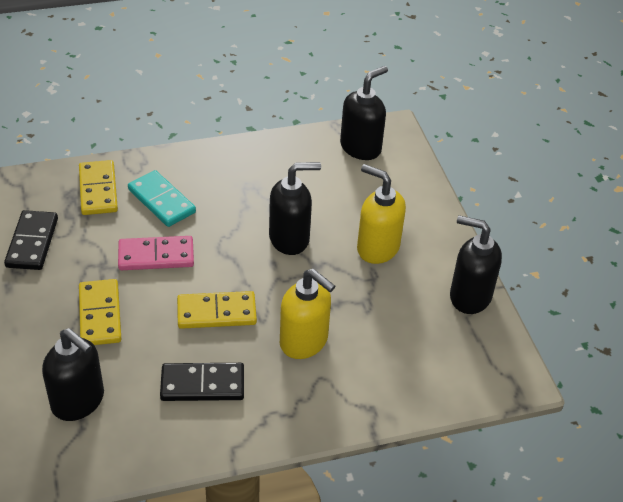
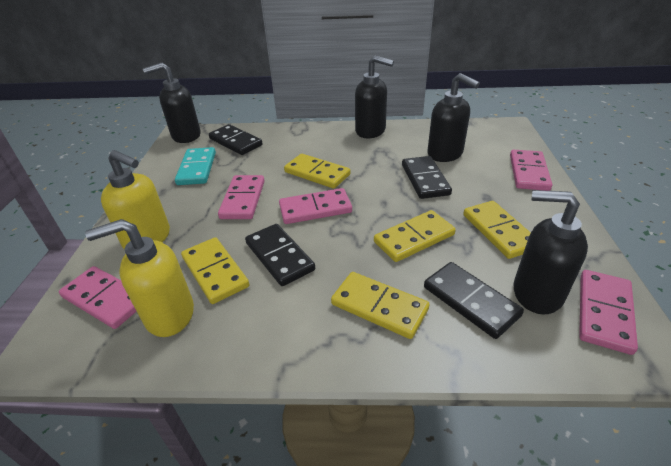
black domino: [4,210,58,270] [160,363,244,401] = 2 -> [209,124,263,155] [245,224,315,286] [402,156,452,199] [424,262,524,339] = 4
pink domino: [118,236,194,270] = 1 -> [59,266,137,329] [218,175,265,219] [279,188,352,224] [510,150,552,191] [579,270,638,355] = 5
yellow domino: [79,160,118,215] [79,279,121,345] [177,291,257,329] = 3 -> [181,237,249,304] [284,154,350,189] [331,272,430,339] [374,210,456,262] [463,201,531,259] = 5

